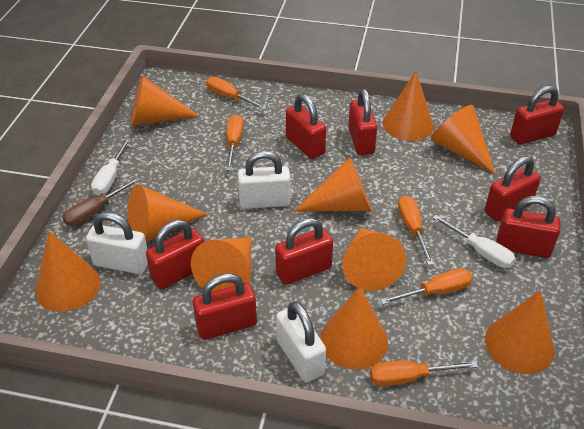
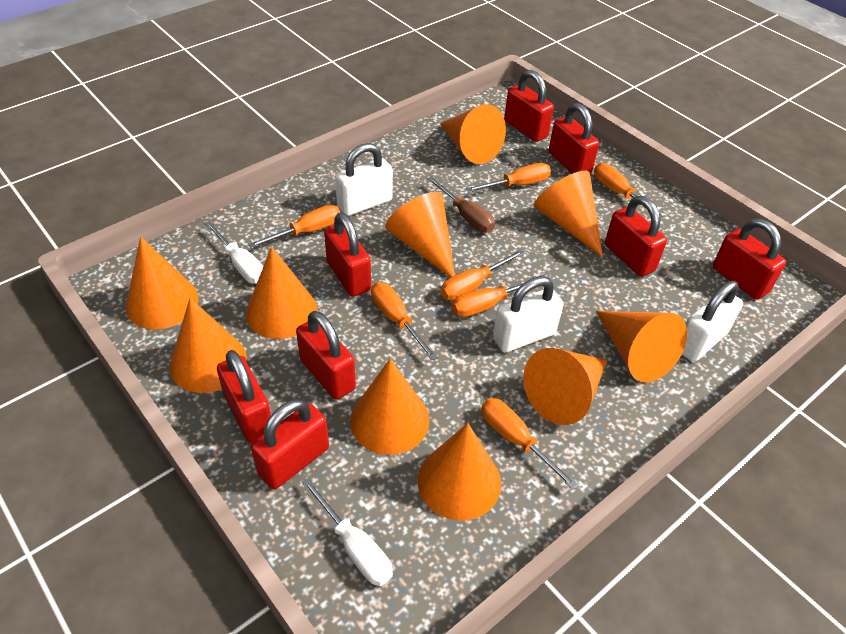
orange screwdriver: [206,77,267,110] [226,115,243,171] [370,361,478,386] [380,268,473,305] [398,196,434,265] = 5 -> [248,205,340,249] [371,282,437,360] [440,249,525,301] [452,275,546,317] [466,163,551,193] [481,398,578,490] [594,163,665,220] = 7

